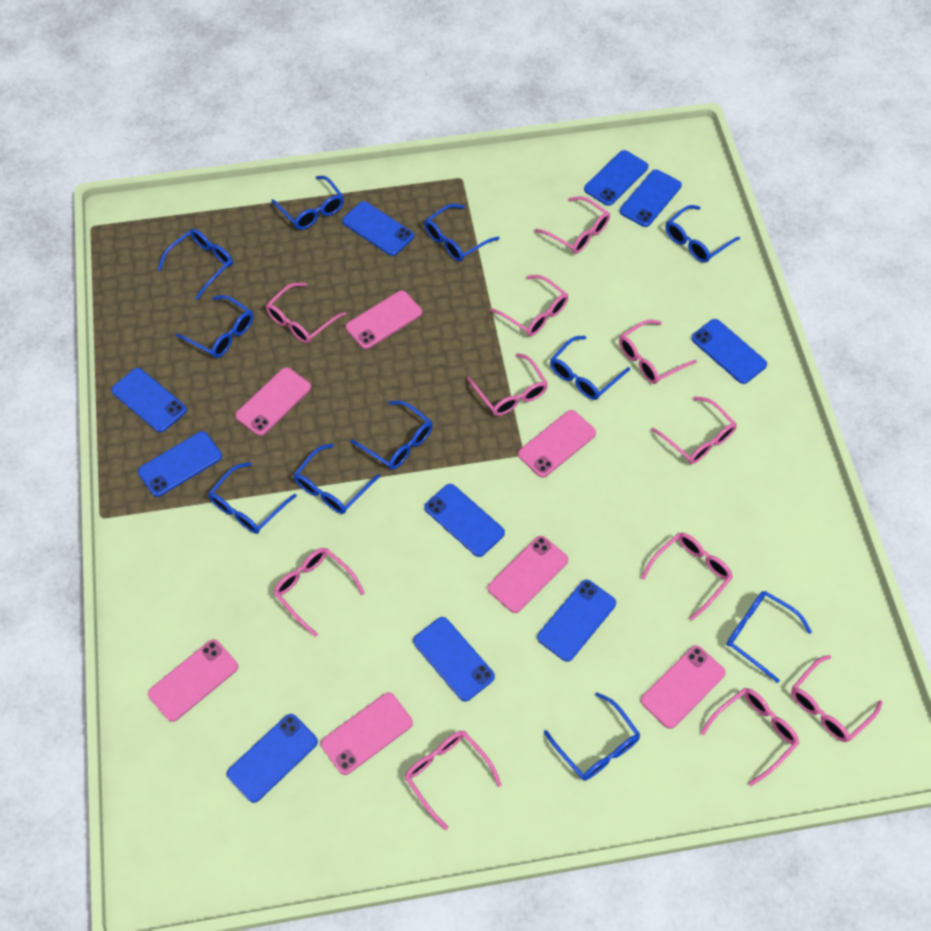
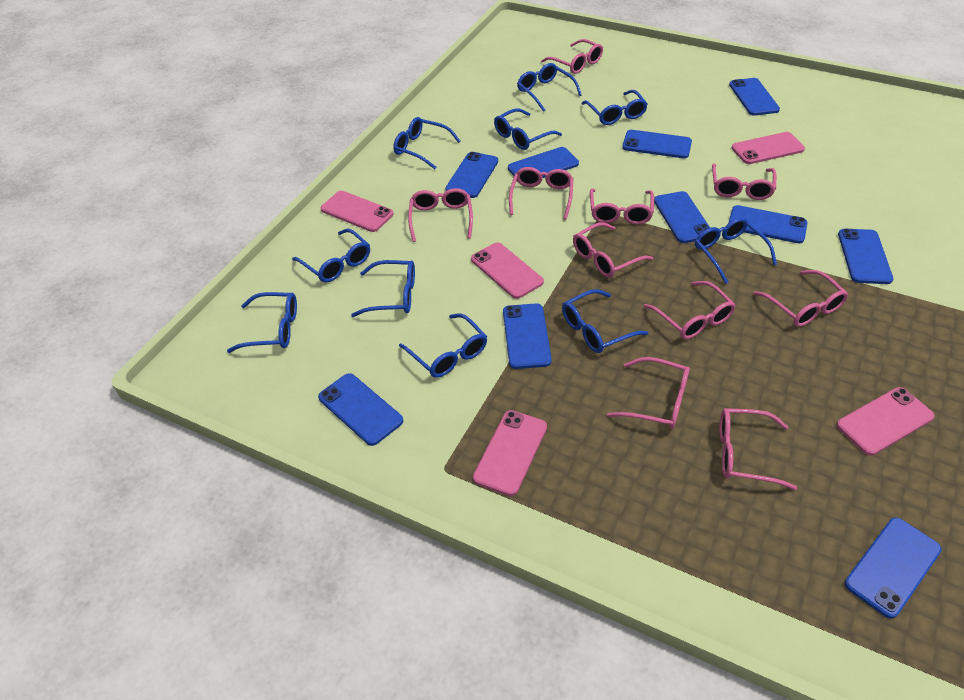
blue glasses: [158,229,233,300] [176,295,253,358] [208,462,297,534] [271,176,344,230] [294,444,380,514] [350,401,433,470] [424,204,500,262] [544,692,641,781] [550,336,630,400] [666,205,740,263] [726,591,812,683] = 11 -> [227,292,297,353] [292,228,370,282] [351,260,415,317] [393,117,460,169] [399,313,487,378] [494,108,562,150] [517,63,582,112] [562,289,648,353] [581,90,648,125] [695,218,777,284] = 10
pink glasses: [266,283,346,343] [274,548,365,637] [405,731,502,830] [467,353,548,416] [490,275,568,336] [535,196,610,254] [619,320,697,384] [641,533,733,621] [651,396,737,464] [700,688,799,786] [791,655,883,742] = 11 -> [408,188,473,242] [509,167,573,219] [541,39,603,74] [573,222,653,277] [590,188,654,225] [607,357,690,429] [644,281,736,339] [712,163,776,200] [719,408,797,490] [753,270,848,327] = 10
pink phone: [148,639,238,722] [235,367,311,436] [321,692,413,775] [346,290,422,349] [488,536,568,613] [518,410,596,478] [641,645,726,729] = 7 -> [321,191,393,232] [471,242,544,299] [473,410,547,496] [732,132,805,164] [837,387,935,456] = 5

